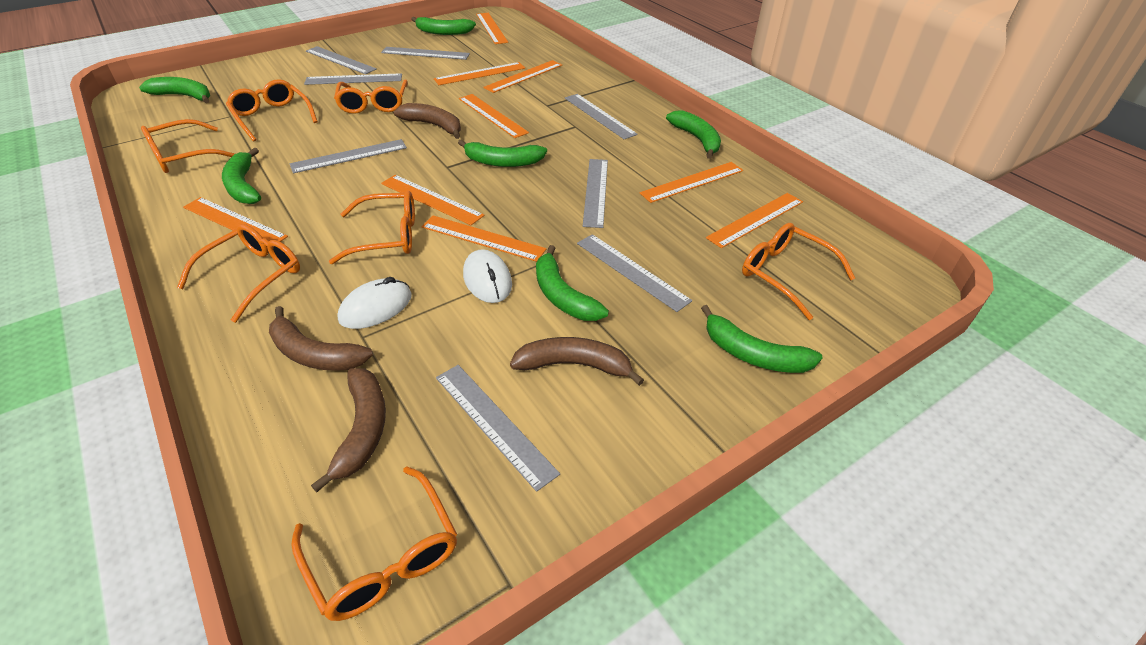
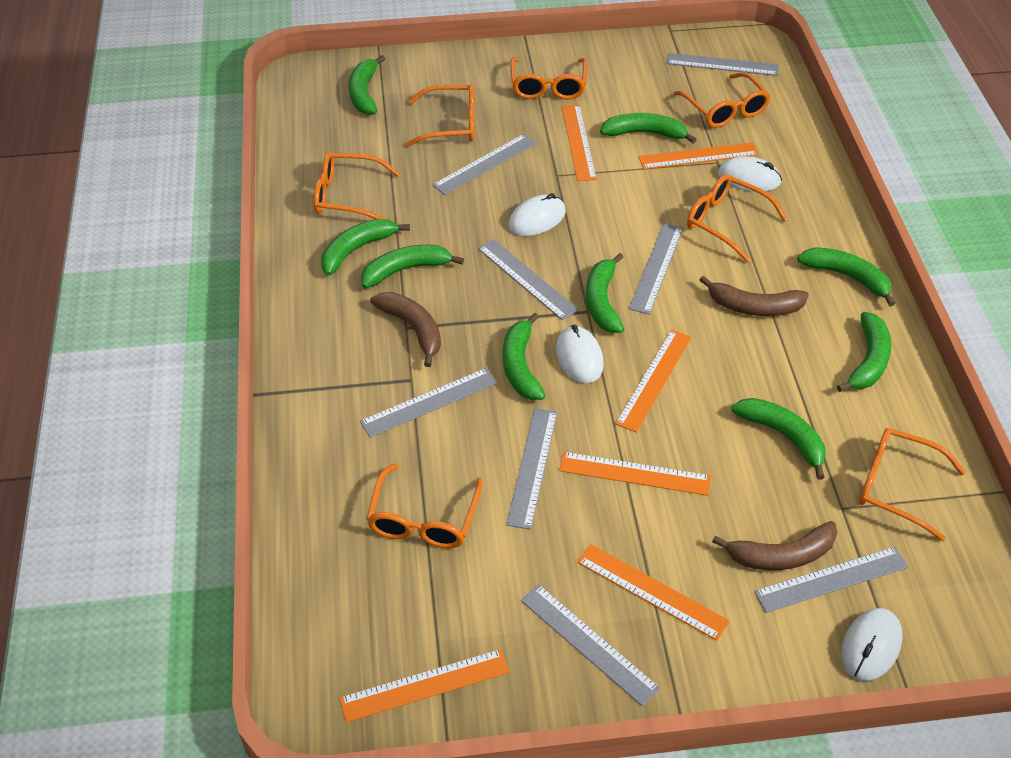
brown banana: [269,306,373,371] [311,368,386,492] [394,103,461,139] [510,337,644,386] = 4 -> [370,292,441,367] [700,276,809,316] [712,521,838,570] = 3
green banana: [139,77,210,103] [222,148,261,204] [411,17,476,35] [458,139,547,167] [536,245,609,321] [666,110,721,159] [701,305,823,373] = 7 -> [321,219,410,275] [349,55,385,115] [361,245,464,288] [503,313,546,400] [586,253,624,333] [600,113,697,143] [731,398,826,480] [797,248,895,307] [837,312,892,392] = 9
orange ruler: [183,197,288,242] [381,175,484,225] [422,215,546,262] [434,62,525,85] [459,94,529,138] [476,13,508,44] [483,60,562,93] [640,162,743,203] [706,193,803,248] = 9 -> [339,649,509,723] [559,452,711,496] [561,105,597,181] [577,544,730,641] [615,330,692,433] [639,142,759,169] = 6
white mouse: [337,277,412,329] [463,249,512,303] = 2 -> [508,193,566,236] [556,325,604,383] [718,156,782,192] [841,608,903,681] = 4

